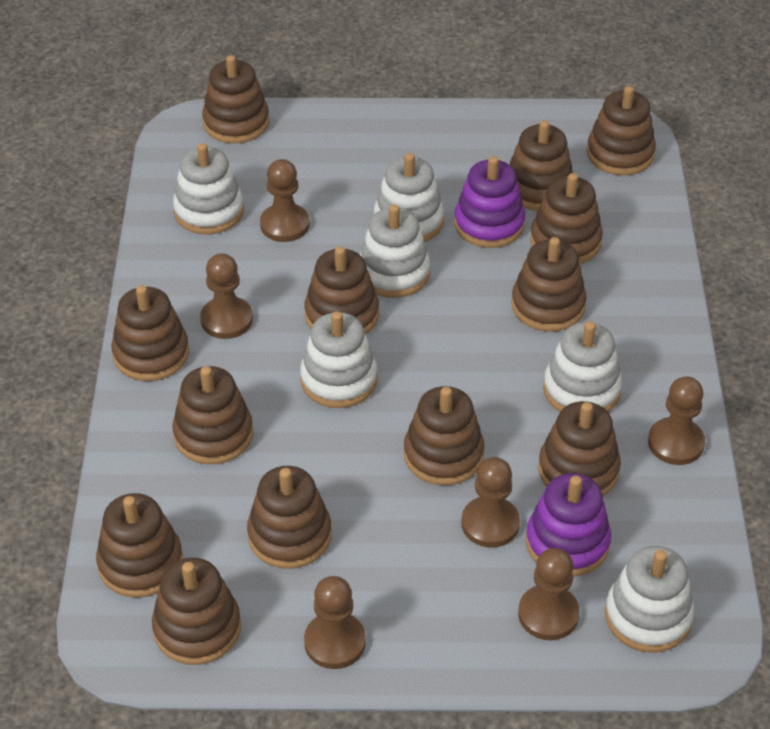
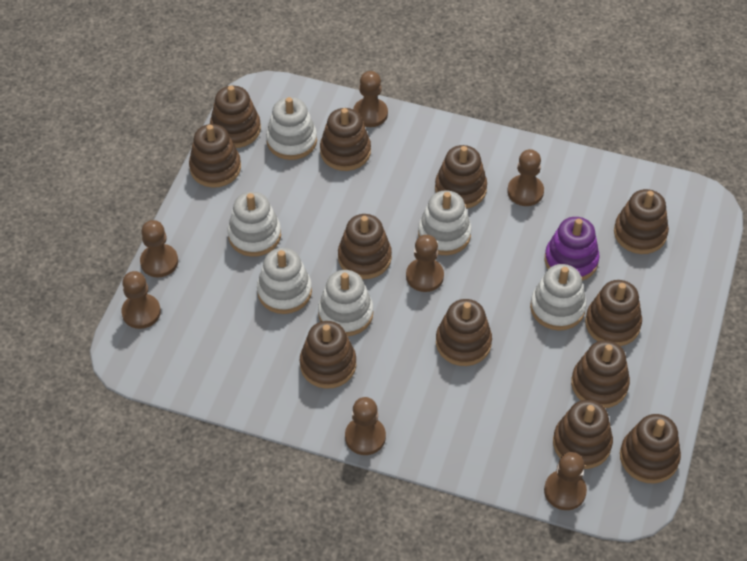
brown pawn: [200,253,253,339] [260,159,310,242] [304,576,366,669] [461,457,520,548] [518,548,580,640] [648,376,705,465] = 6 -> [121,271,161,329] [140,220,178,277] [345,397,386,455] [353,71,388,127] [406,235,444,292] [507,149,544,206] [544,452,587,510] = 7
brown stacking toy: [96,493,183,598] [111,285,189,381] [152,558,241,665] [172,366,253,464] [202,55,269,143] [247,466,331,569] [304,246,379,334] [404,386,485,486] [509,120,573,211] [511,237,587,332] [530,173,603,264] [538,401,621,496] [587,86,656,176] = 13 -> [189,124,241,188] [210,86,261,148] [300,321,356,389] [320,108,371,171] [338,214,392,279] [435,145,487,209] [436,299,492,366] [553,400,613,469] [571,340,630,408] [585,280,642,346] [614,189,669,254] [620,414,681,484] = 12
purple stacking toy: [454,156,525,248] [526,473,611,576] = 2 -> [545,217,600,281] = 1

